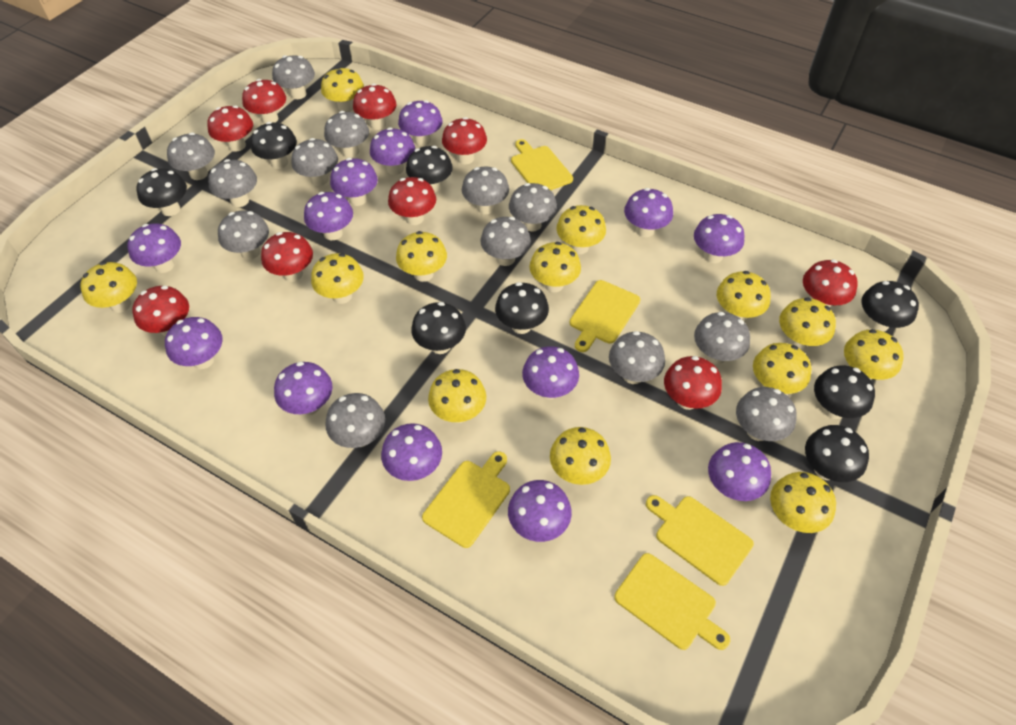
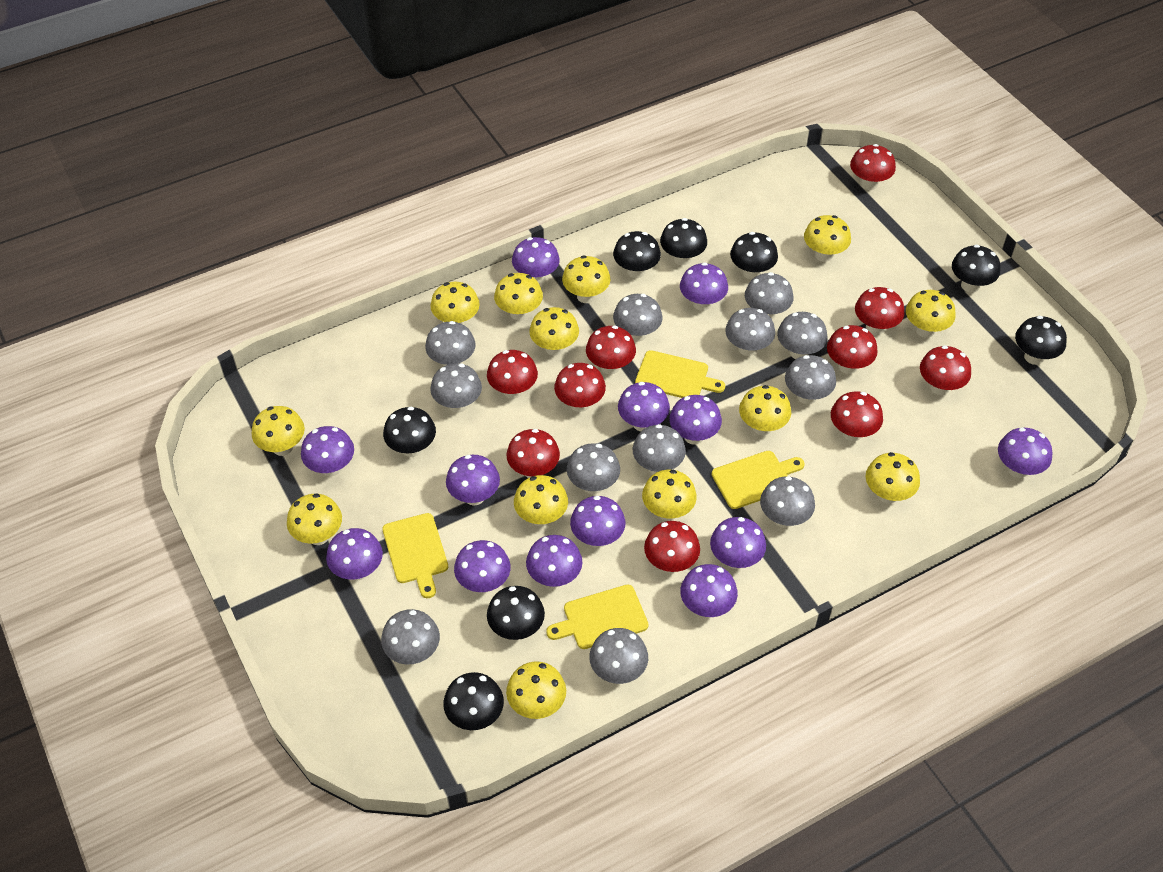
grey mushroom: [167,132,215,180] [208,159,257,207] [218,211,269,260] [272,55,315,99] [291,138,338,186] [324,111,369,158] [326,393,385,448] [462,167,509,214] [481,217,531,266] [509,183,557,231] [609,331,665,384] [694,312,750,364] [736,387,797,441] = 13 -> [381,609,440,664] [425,321,475,366] [430,363,482,413] [567,443,620,494] [589,628,648,684] [613,294,663,342] [633,424,686,474] [725,308,775,356] [745,272,794,319] [760,476,815,528] [777,312,827,359] [785,355,836,404] = 12
red mushroom: [132,286,189,336] [207,106,253,152] [242,79,286,124] [261,232,313,282] [353,83,397,130] [388,177,436,225] [442,117,487,164] [664,356,722,410] [803,259,858,307] = 9 -> [487,350,538,399] [507,429,560,478] [554,363,606,412] [586,325,636,374] [644,521,700,573] [827,325,878,374] [831,391,883,441] [850,144,896,190] [855,287,905,335] [920,345,971,395] = 10
yellow cutting board: [422,451,510,548] [511,139,573,190] [570,280,640,352] [614,553,730,650] [646,495,754,586] = 5 -> [382,513,448,598] [546,585,649,649] [635,350,725,398] [711,451,805,509] = 4

